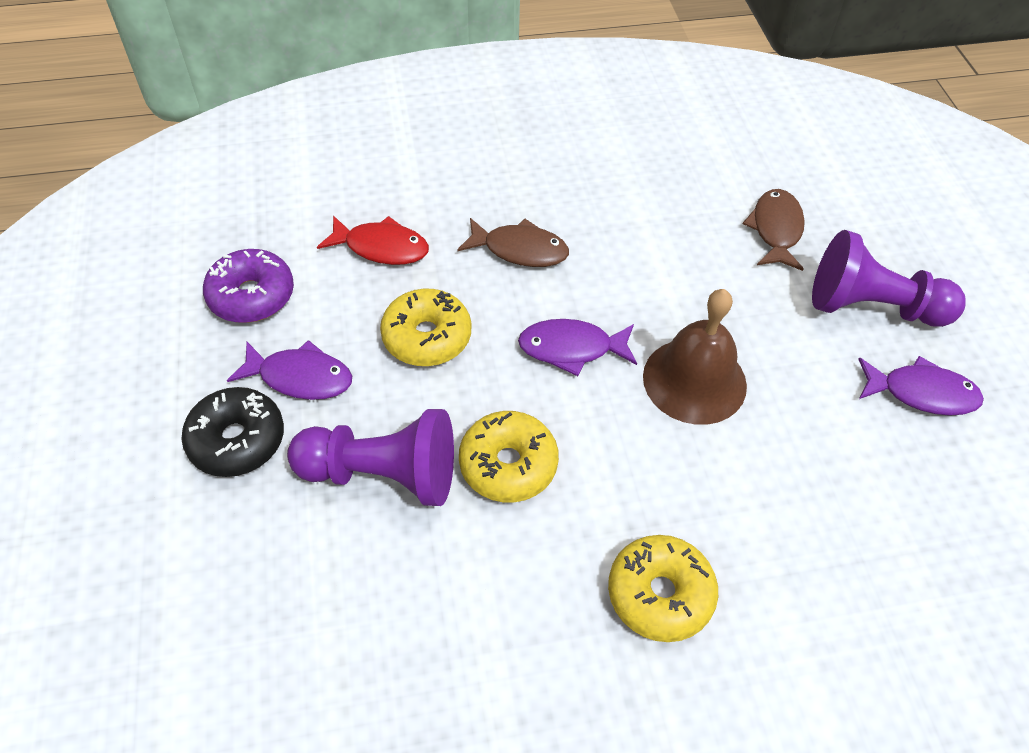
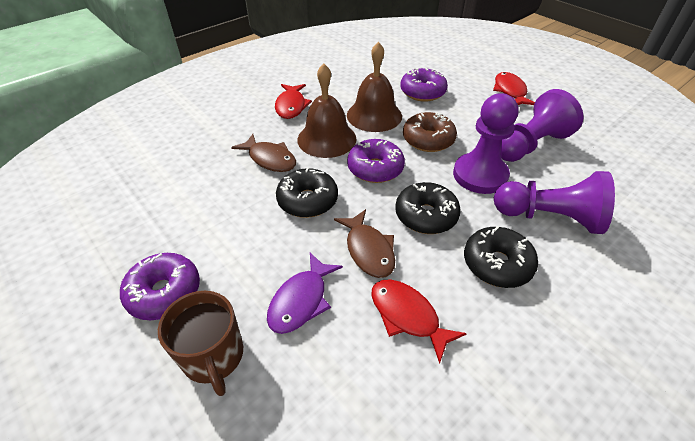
black donut: [181,387,284,477] = 1 -> [276,168,338,218] [395,182,461,234] [464,226,538,288] = 3
brown bell: [643,289,747,425] = 1 -> [297,63,356,158] [347,42,402,132] = 2
brown donut: none = 0 -> [403,112,457,152] = 1
brown mug: none = 0 -> [158,291,243,396] = 1
purple donut: [203,249,294,323] = 1 -> [120,253,200,320] [347,139,405,183] [400,68,448,102] = 3
purple fish: [227,340,352,400] [518,319,637,376] [858,356,984,416] = 3 -> [267,253,343,334] = 1
purple pawn: [287,409,454,506] [812,230,965,327] = 2 -> [453,93,518,194] [494,171,615,234] [500,89,583,162] = 3
red fish: [317,216,429,265] = 1 -> [275,84,312,119] [371,279,467,364] [493,72,535,105] = 3
yellow donut: [380,289,471,366] [459,411,559,502] [608,535,718,642] = 3 -> none = 0

